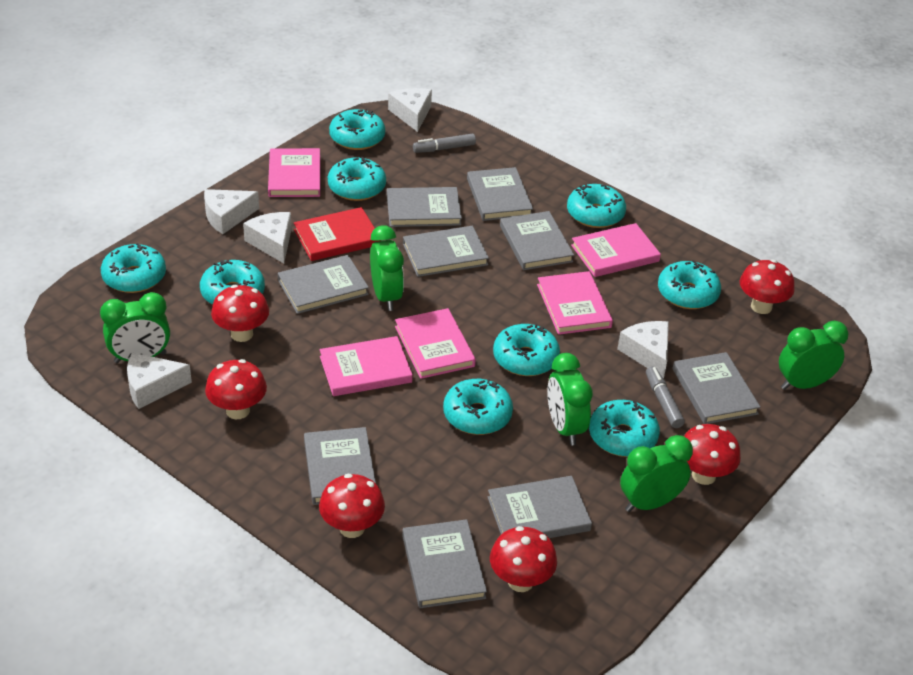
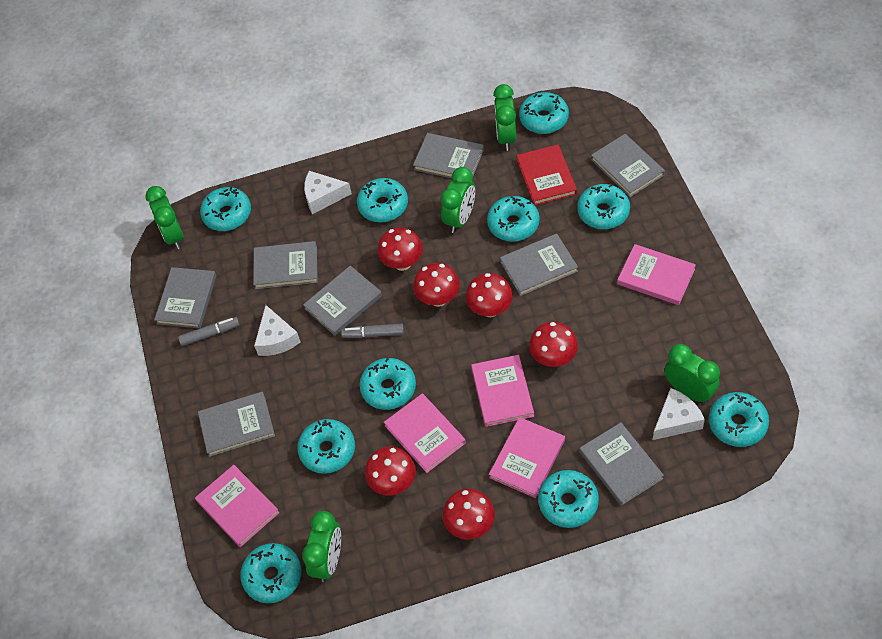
grey book: [278,255,369,314] [304,427,376,505] [387,187,462,227] [402,519,487,608] [403,226,489,277] [467,167,533,221] [488,476,592,538] [500,211,574,270] [673,352,761,424] = 9 -> [154,267,216,329] [198,392,275,457] [253,241,318,289] [303,266,382,336] [413,133,484,179] [500,233,578,296] [579,422,664,506] [591,134,665,197] = 8
turquoise donut: [101,243,166,293] [200,260,265,305] [328,157,386,201] [329,109,385,150] [443,379,513,435] [493,324,560,376] [567,184,626,228] [589,400,660,457] [658,260,721,309] = 9 -> [200,187,251,231] [240,543,302,603] [297,419,355,474] [357,178,408,222] [359,358,416,410] [487,196,540,242] [519,92,569,134] [538,470,599,528] [577,184,630,229] [709,392,769,447] = 10
white cheese: [127,352,192,409] [204,189,259,234] [243,212,292,263] [388,88,432,132] [617,321,669,378] = 5 -> [254,305,300,356] [304,171,352,214] [653,388,705,440] = 3

